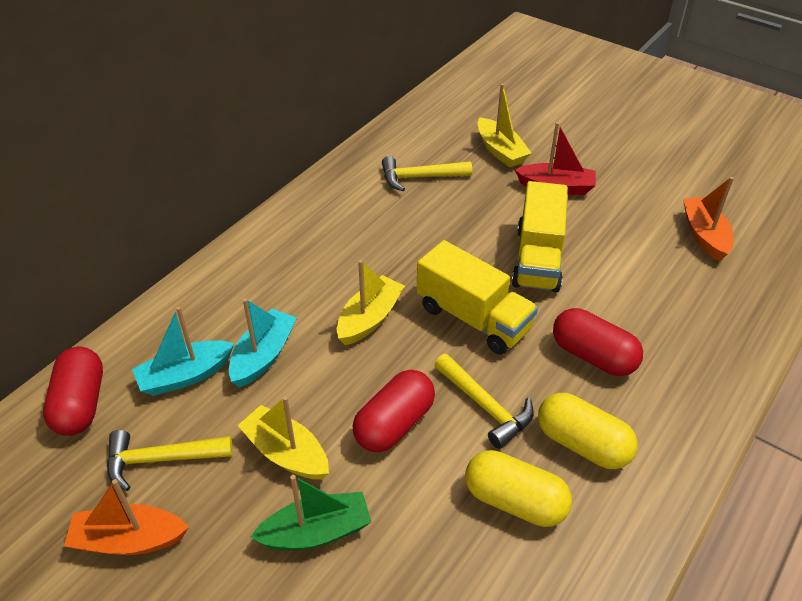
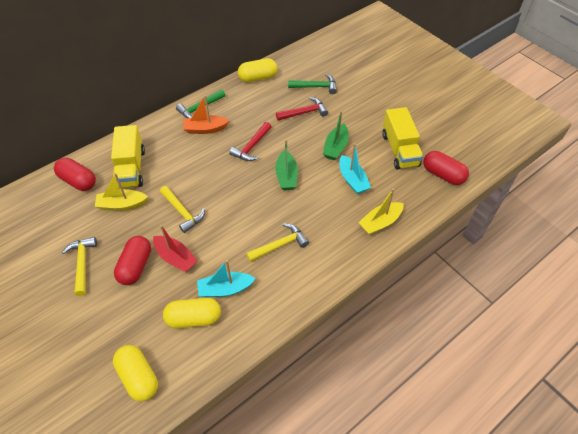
green boat: [250,475,371,550] = 1 -> [275,139,298,190] [323,110,349,160] = 2
green hammer: none = 0 -> [176,89,225,118] [288,74,337,94] = 2
orange boat: [64,479,189,555] [683,177,734,261] = 2 -> [183,95,230,134] = 1
red hammer: none = 0 -> [229,122,272,161] [276,97,328,121] = 2
yellow boat: [237,396,329,480] [337,260,405,345] [478,83,531,167] = 3 -> [95,173,148,211] [358,189,404,235] = 2
yellow capsule: [465,450,572,527] [538,393,637,469] = 2 -> [113,345,158,402] [163,298,221,328] [238,58,278,82] = 3

